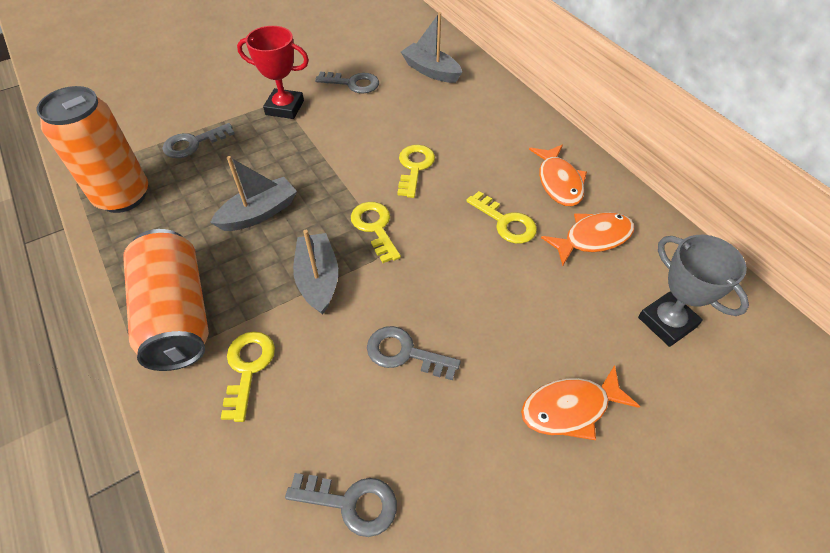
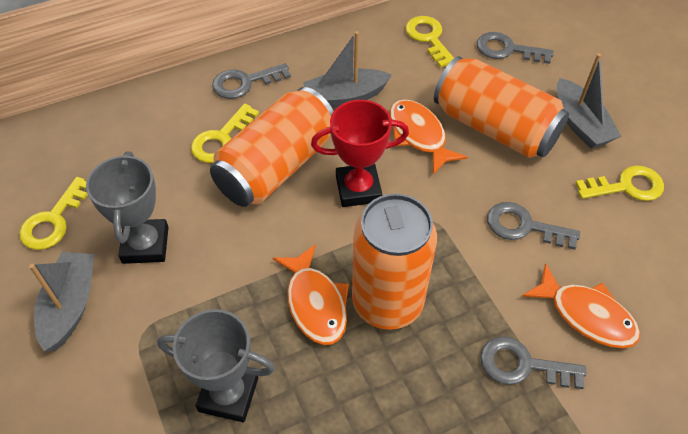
grey trophy: [638,235,749,347] = 1 -> [86,151,169,264] [157,309,275,422] = 2
orange can: [36,86,148,213] [123,229,209,371] = 2 -> [210,87,334,207] [352,194,437,330] [434,56,569,158] = 3

